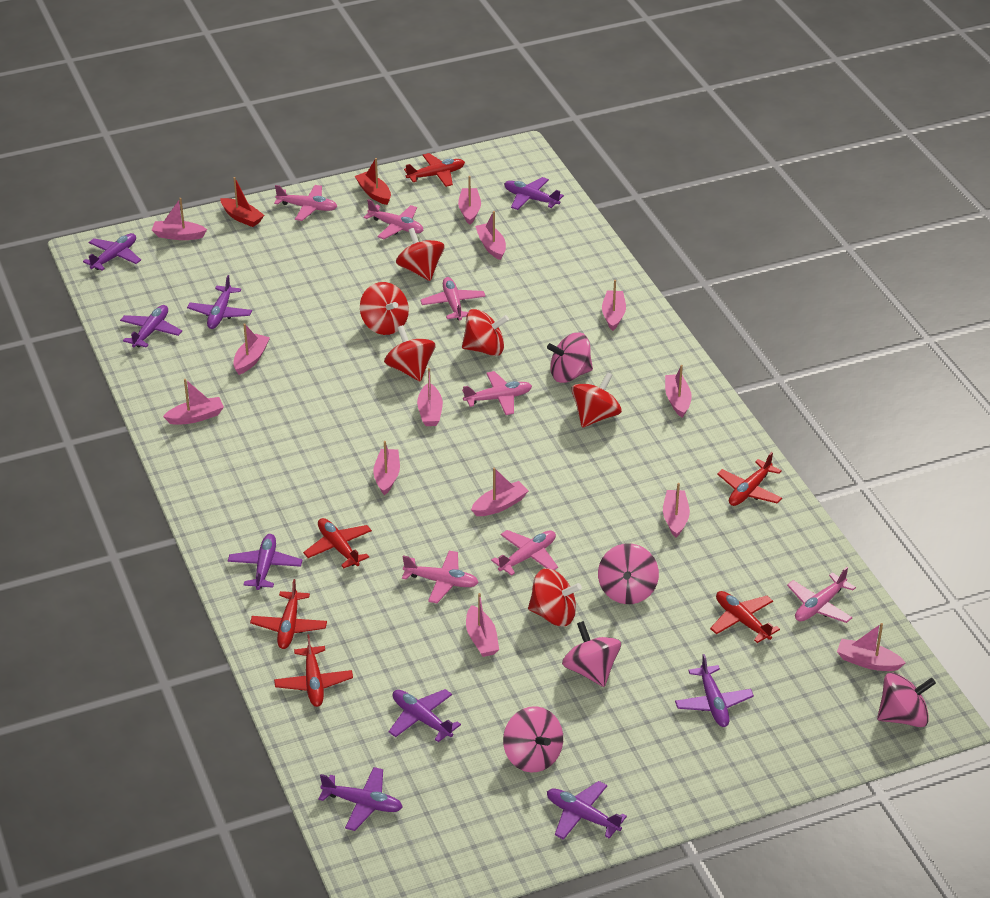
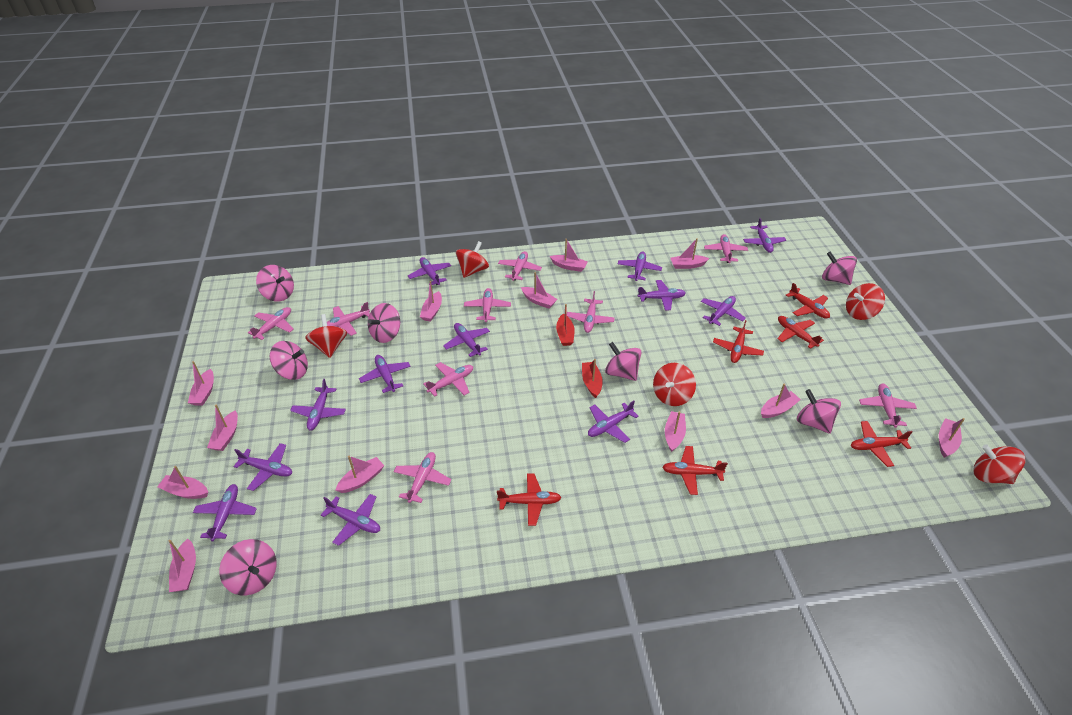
pink boat: [152,198,207,240] [163,379,224,425] [233,324,270,375] [373,441,400,495] [417,368,443,426] [458,176,481,225] [466,593,499,657] [471,468,528,516] [475,211,506,260] [602,280,626,331] [663,483,690,538] [665,365,692,418] [837,623,906,671] = 13 -> [157,466,208,499] [169,539,196,592] [188,361,214,405] [207,405,238,451] [336,456,384,493] [420,281,442,322] [521,272,558,309] [550,239,588,272] [665,411,686,452] [670,238,709,269] [761,384,801,418] [939,418,965,458] = 12
pink plane: [274,185,337,221] [364,199,424,239] [402,551,479,603] [420,277,485,320] [462,371,532,415] [491,530,558,576] [787,567,856,623] = 7 -> [248,307,294,340] [322,302,370,336] [394,452,451,503] [423,362,473,397] [464,288,511,322] [498,251,542,281] [567,291,615,333] [704,234,748,263] [859,384,917,428] = 9
pink spinning top: [503,706,563,772] [547,332,593,383] [562,621,621,687] [598,544,659,604] [877,672,936,727] = 5 -> [219,539,277,595] [256,265,294,302] [270,341,308,380] [368,303,400,343] [605,342,641,381] [797,389,841,434] [822,252,857,285] = 7
purple plane: [83,233,141,271] [120,305,182,348] [187,275,252,329] [228,534,302,590] [318,767,403,831] [389,689,461,742] [504,177,564,210] [547,781,627,840] [675,654,754,727] = 9 -> [193,484,257,541] [234,443,292,491] [290,379,346,431] [321,494,380,546] [359,355,411,393] [408,257,451,285] [443,323,490,357] [588,401,639,443] [618,251,662,281] [637,280,686,311] [701,296,746,326] [743,218,786,253] = 12
red spinning top: [360,282,409,335] [384,325,436,382] [396,228,445,281] [462,309,509,356] [528,568,582,626] [571,372,622,428] = 6 -> [305,314,347,358] [456,241,489,278] [653,363,696,406] [846,283,885,320] [973,444,1025,484] = 5

